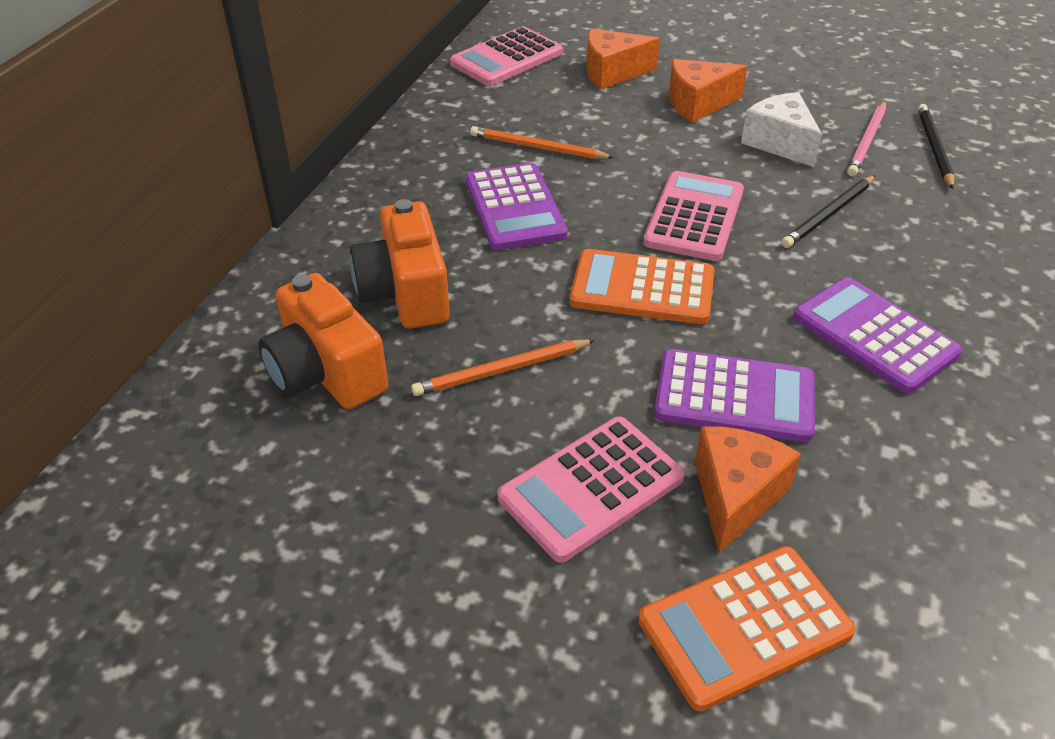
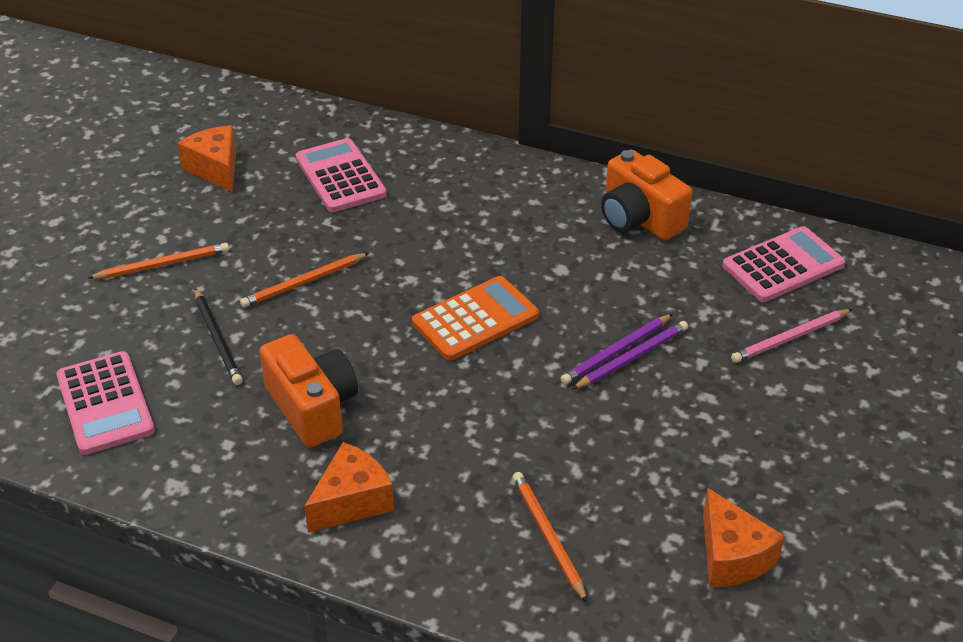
black pencil: [781,175,876,248] [918,104,954,189] = 2 -> [195,288,243,385] = 1
orange calculator: [570,249,715,324] [638,546,856,711] = 2 -> [412,276,539,361] = 1
orange pencil: [411,339,595,396] [470,126,614,159] = 2 -> [88,243,229,279] [240,253,369,308] [513,472,587,603] = 3
purple calculator: [466,163,568,250] [654,349,815,442] [793,277,962,394] = 3 -> none = 0
purple pencil: none = 0 -> [560,314,673,384] [572,321,688,389] = 2
white cheese: [741,92,822,167] = 1 -> none = 0

